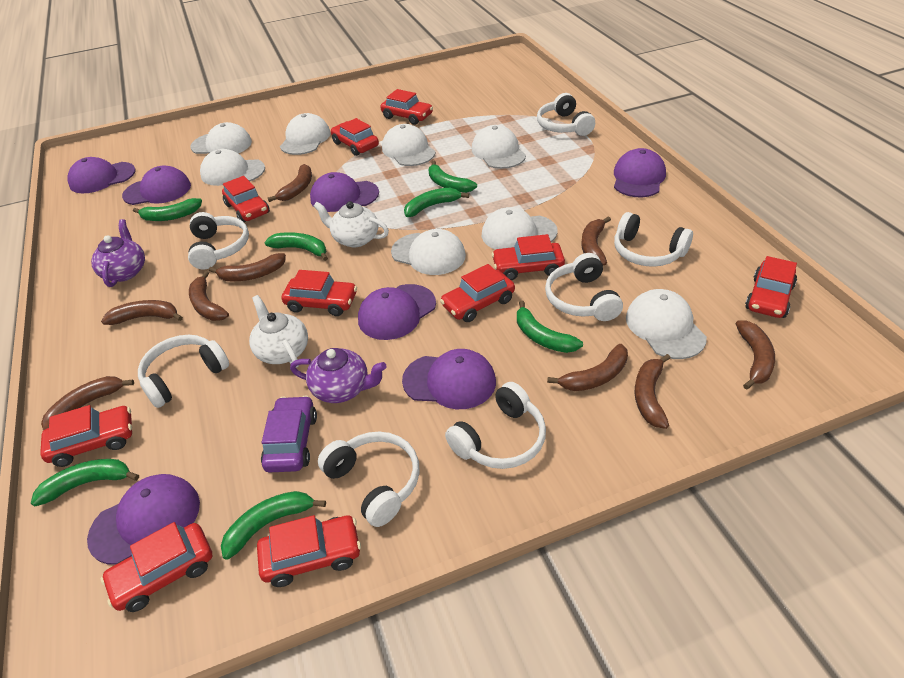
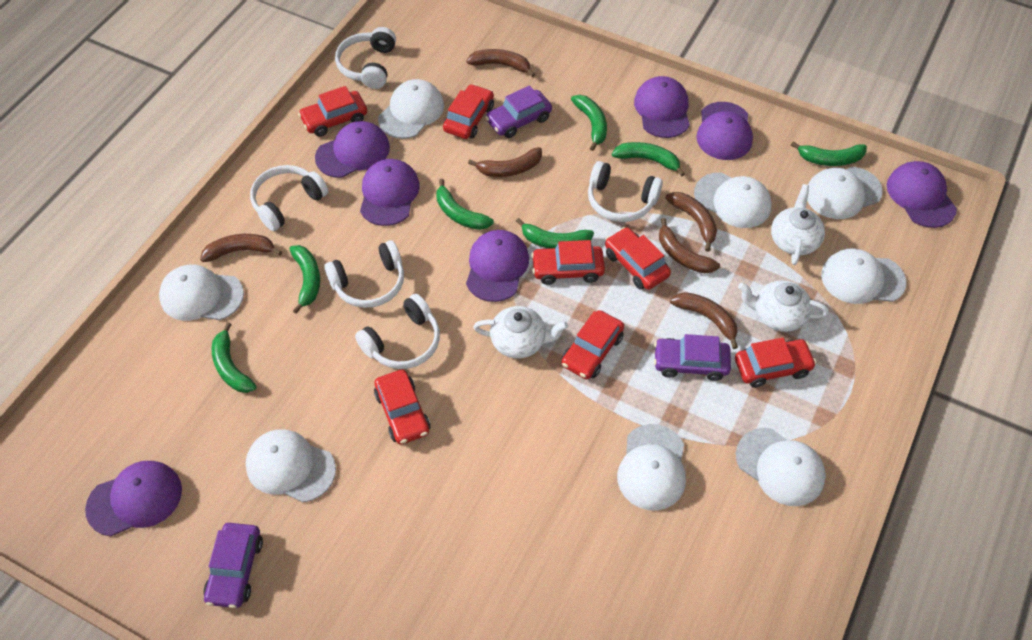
brown banana: [41,376,134,430] [101,300,183,325] [189,271,229,321] [209,253,286,281] [268,164,312,202] [547,344,628,391] [581,216,611,265] [635,354,671,429] [736,321,775,390] = 9 -> [200,234,282,262] [466,49,535,77] [468,147,542,177] [659,218,720,273] [665,192,717,252] [670,292,738,349] = 6
purple car: [261,395,317,472] = 1 -> [204,523,263,608] [485,85,552,138] [654,334,731,381] = 3
purple teapot: [91,219,145,287] [290,348,387,403] = 2 -> none = 0
red car: [40,405,132,467] [101,522,213,612] [222,176,270,222] [257,515,361,587] [282,270,357,316] [331,118,379,156] [380,89,433,125] [440,264,515,322] [492,234,565,280] [745,256,797,318] = 10 -> [298,86,367,137] [374,370,431,445] [443,84,494,139] [531,240,605,285] [561,310,624,379] [605,227,671,290] [735,338,816,388] = 7
white headphones: [138,335,229,408] [188,212,249,270] [318,432,420,527] [445,382,546,469] [537,93,595,136] [545,253,623,321] [614,212,693,267] = 7 -> [250,165,328,231] [324,240,404,308] [335,27,396,89] [355,294,440,369] [588,161,663,222] = 5
white teapot: [249,295,308,368] [314,201,389,247] = 2 -> [473,306,568,358] [738,280,829,332] [771,184,825,265] = 3

